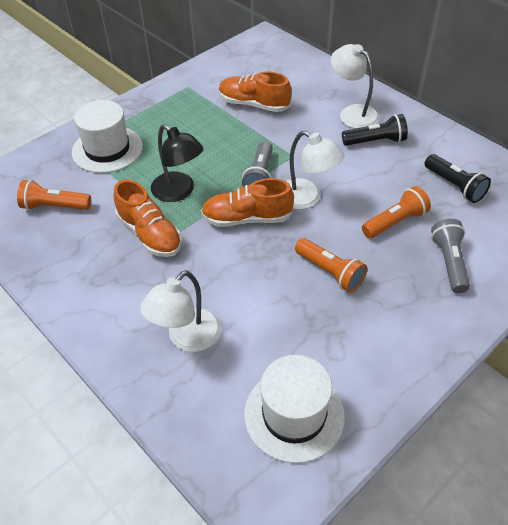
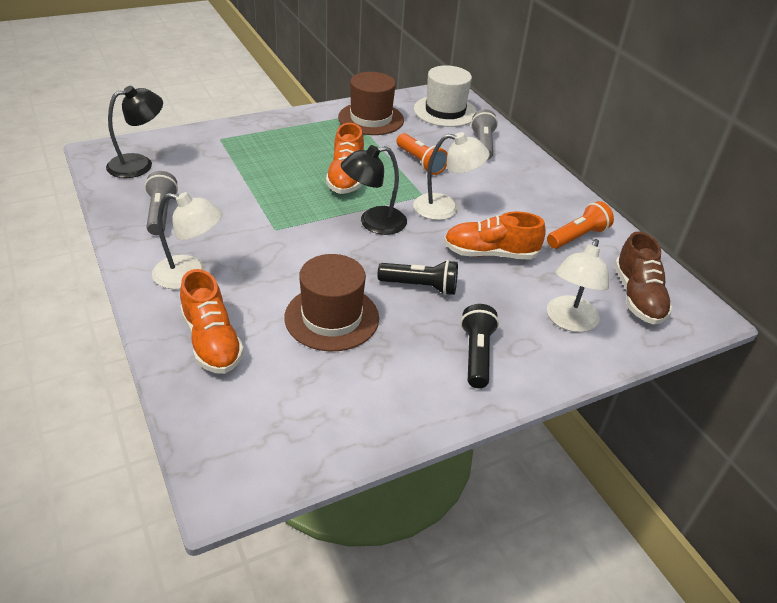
black lamp: [151,124,204,202] = 1 -> [106,86,163,178] [341,145,407,235] = 2
brown hat: none = 0 -> [284,254,379,351] [338,72,404,135] = 2
brown shoe: none = 0 -> [614,232,673,325] = 1
orange flashlight: [17,180,91,210] [295,238,367,293] [362,186,431,238] = 3 -> [396,133,448,175] [547,201,614,249] = 2
white hat: [72,100,143,173] [244,355,345,463] = 2 -> [414,65,477,127] = 1

